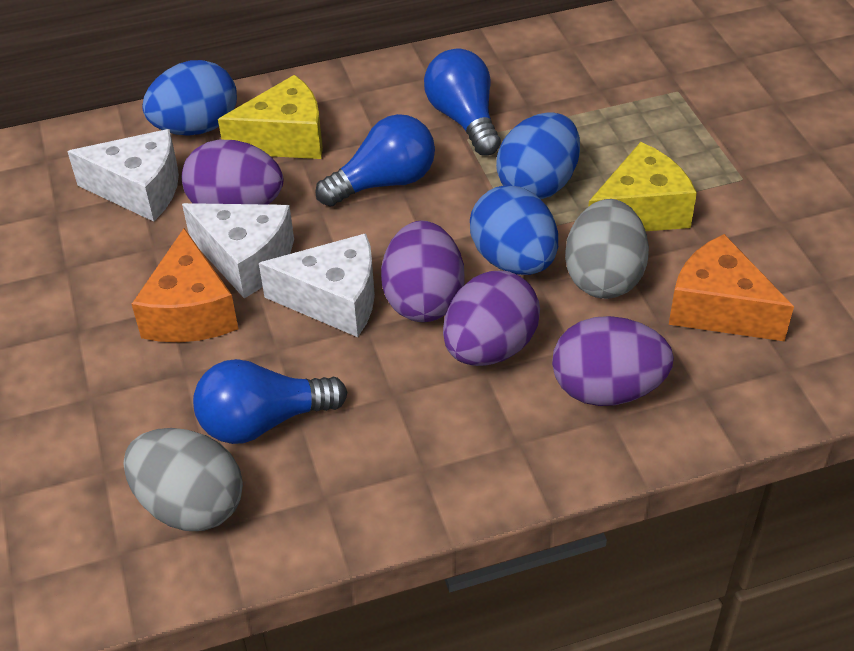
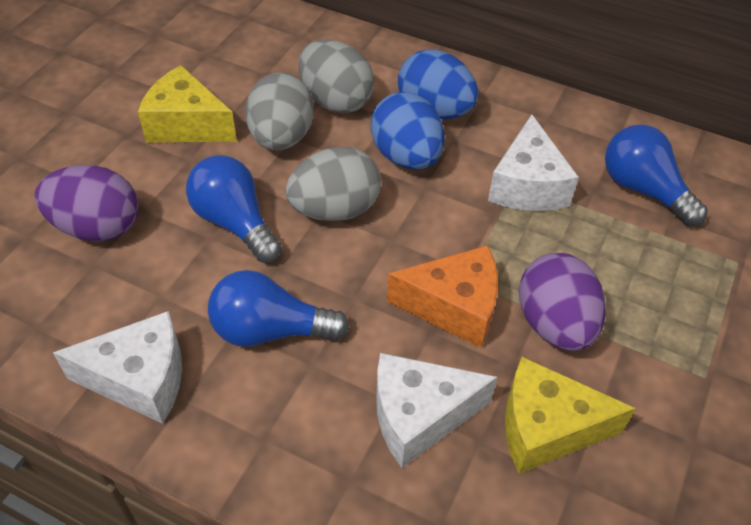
blue egg: [142,60,237,136] [470,185,558,275] [496,112,580,199] = 3 -> [371,92,445,170] [398,49,478,119] = 2
grey egg: [123,428,243,531] [565,199,649,299] = 2 -> [245,72,314,151] [285,147,381,221] [299,40,374,114] = 3
orange cheese: [132,228,238,342] [669,234,794,341] = 2 -> [387,245,498,348] = 1
purple egg: [182,139,283,205] [381,221,464,322] [443,271,540,366] [552,316,674,406] = 4 -> [35,165,138,242] [519,253,606,351] = 2

